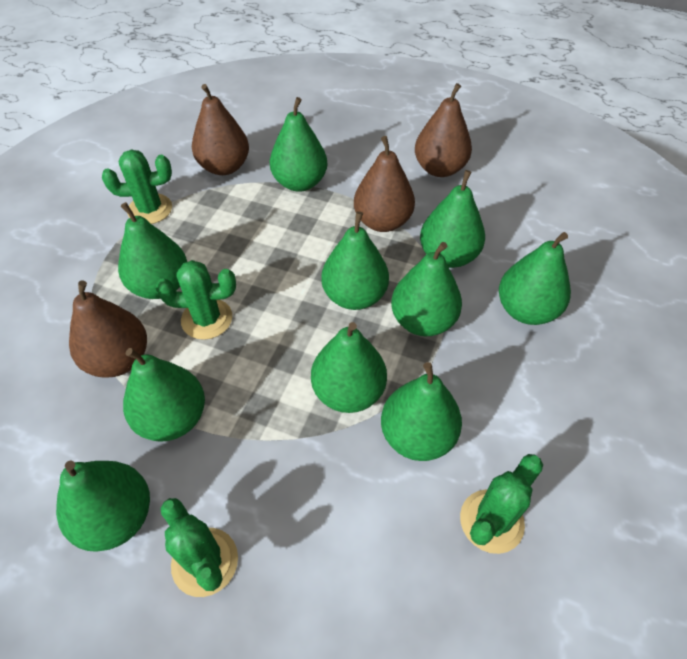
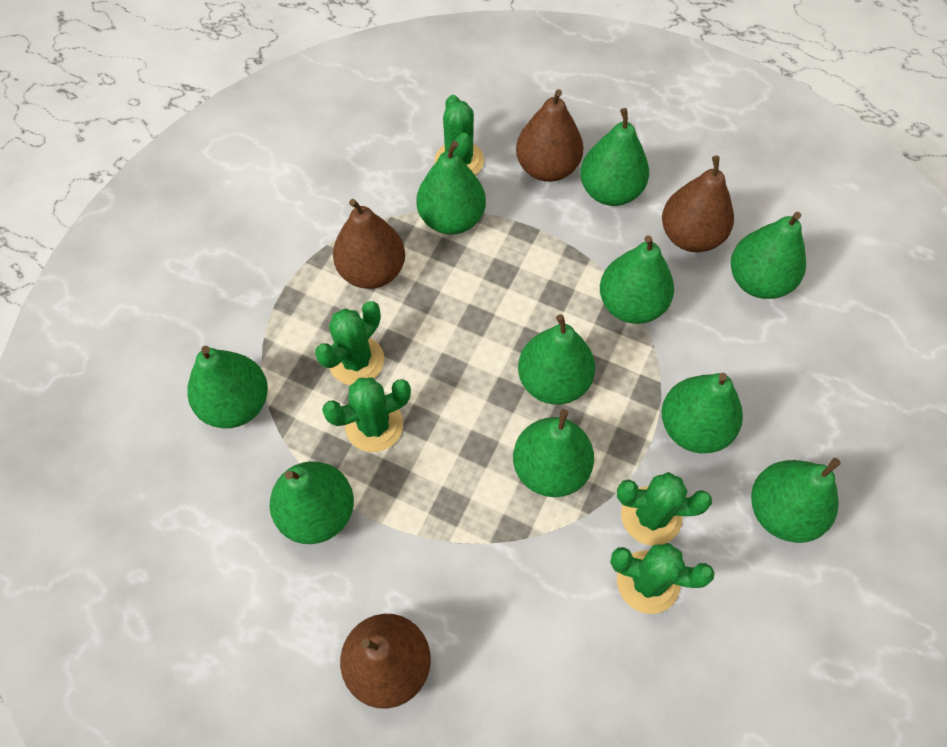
green cactus: [102,149,172,224] [156,260,236,340] [160,498,238,597] [460,454,543,554] = 4 -> [315,301,384,385] [322,377,411,452] [435,95,484,175] [610,543,714,614] [617,472,712,546] = 5

